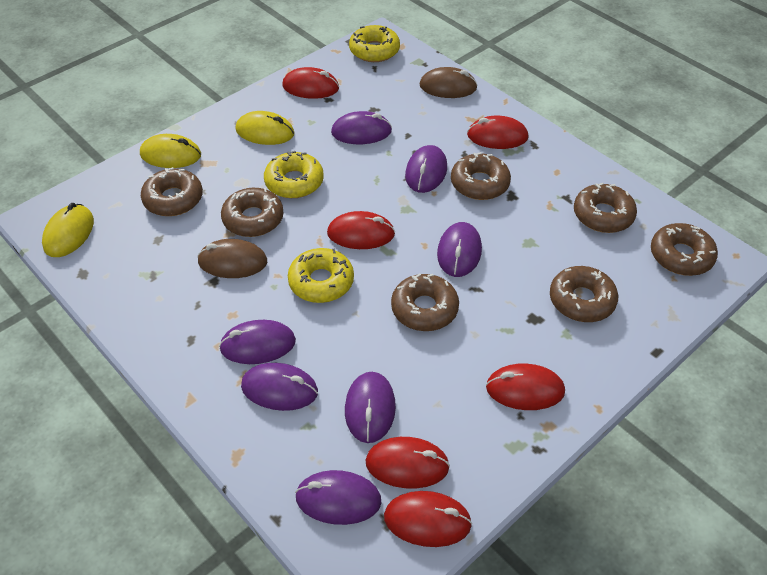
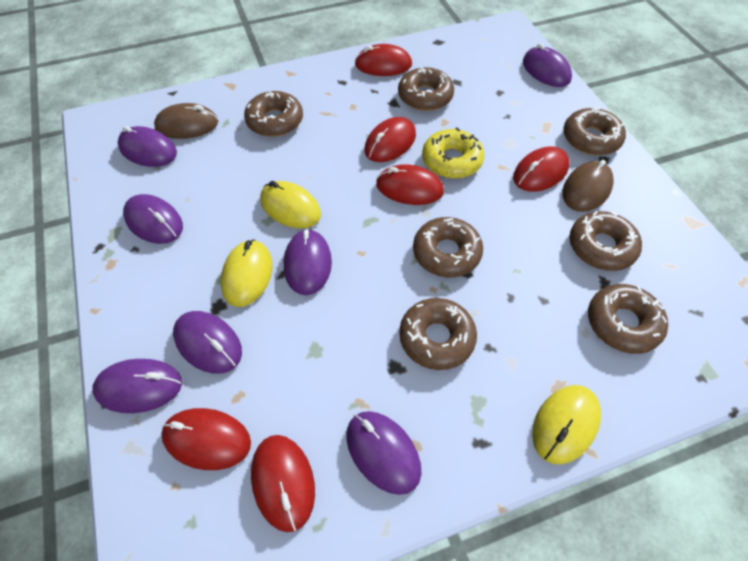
yellow donut: [264,151,324,198] [288,248,354,303] [349,25,400,62] = 3 -> [422,127,484,178] = 1

